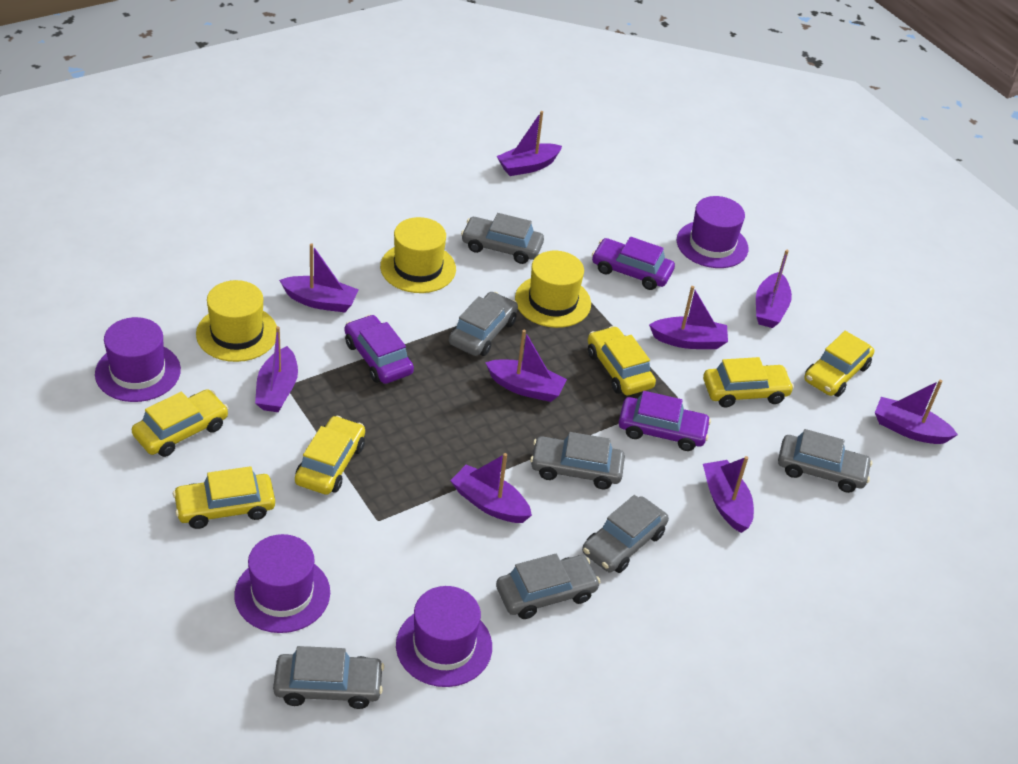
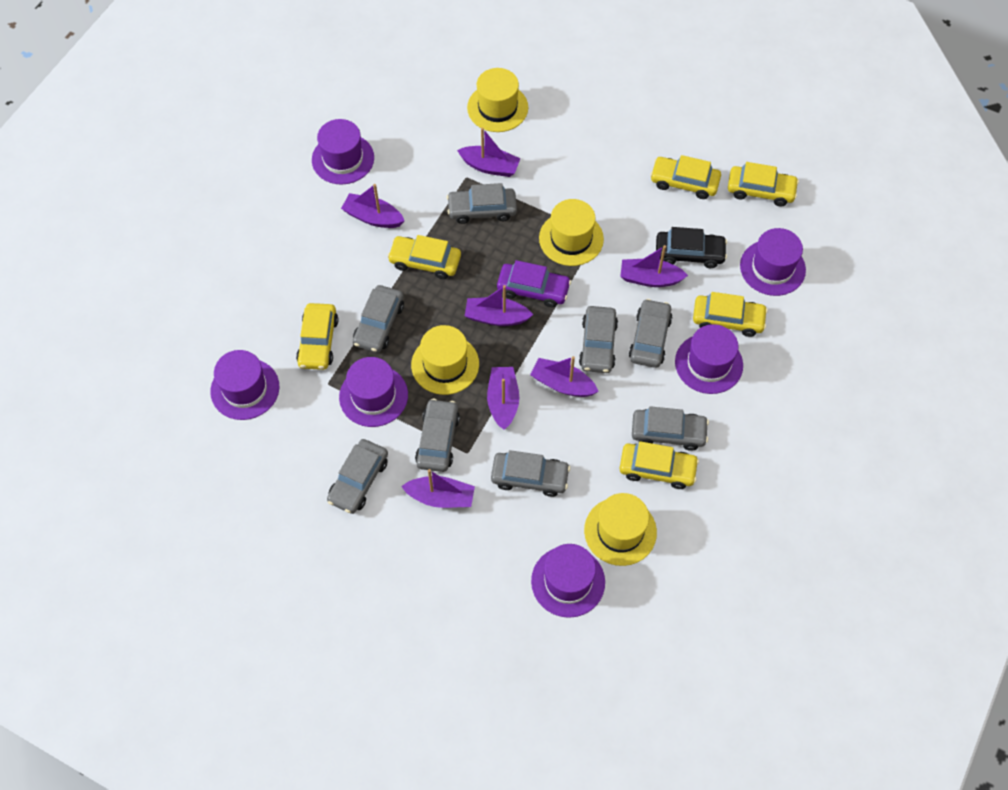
black car: none = 0 -> [656,227,727,268] = 1
grey car: [273,646,384,709] [449,292,518,356] [461,213,544,264] [496,554,600,619] [530,432,625,489] [582,495,669,573] [778,429,872,493] = 7 -> [327,439,388,514] [353,285,404,353] [415,399,460,472] [447,183,517,224] [491,450,570,497] [579,306,618,373] [629,299,672,368] [632,406,709,451] = 8
purple boat: [255,326,298,412] [279,243,359,313] [450,453,532,523] [485,330,567,402] [497,111,562,176] [649,286,728,349] [703,456,754,533] [756,250,792,328] [875,380,958,444] = 9 -> [341,184,405,228] [401,469,475,508] [457,127,521,177] [465,285,533,326] [487,367,519,430] [530,356,599,397] [620,245,688,287] = 7
purple car: [345,315,414,384] [592,237,675,290] [619,391,711,451] = 3 -> [497,260,571,308] = 1
purple hat: [95,317,181,402] [234,534,330,633] [396,586,492,687] [677,196,748,268] = 4 -> [210,350,279,420] [312,119,374,185] [339,357,408,427] [531,544,605,618] [675,324,743,394] [740,228,806,296] = 6
yellow hat: [196,280,277,362] [380,217,456,293] [515,251,591,328] = 3 -> [411,325,479,395] [467,68,528,132] [539,199,604,266] [584,493,657,566] = 4

